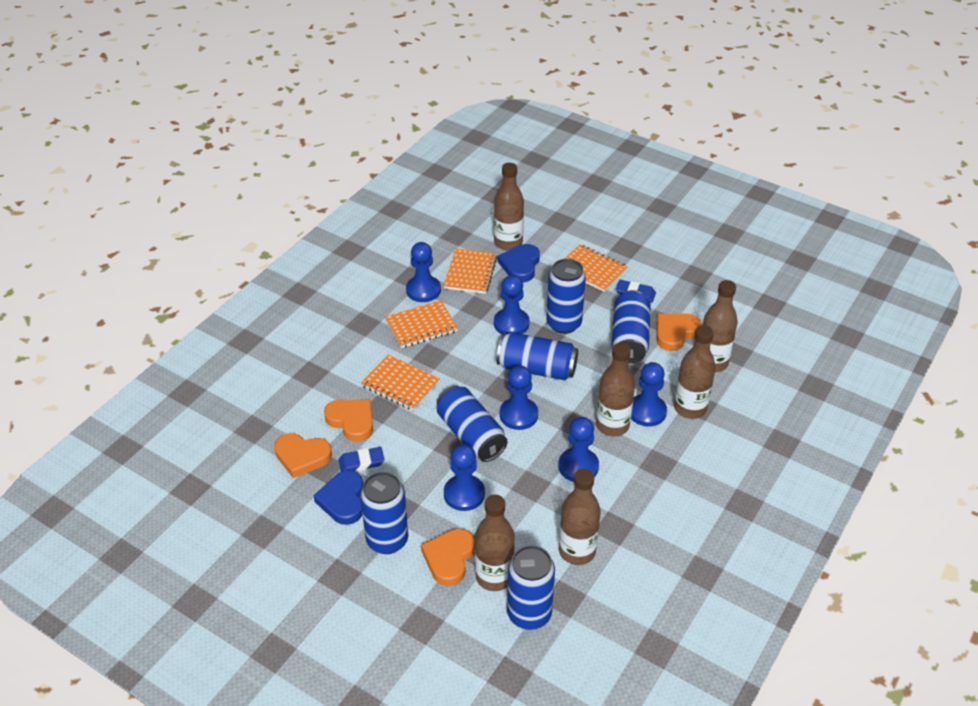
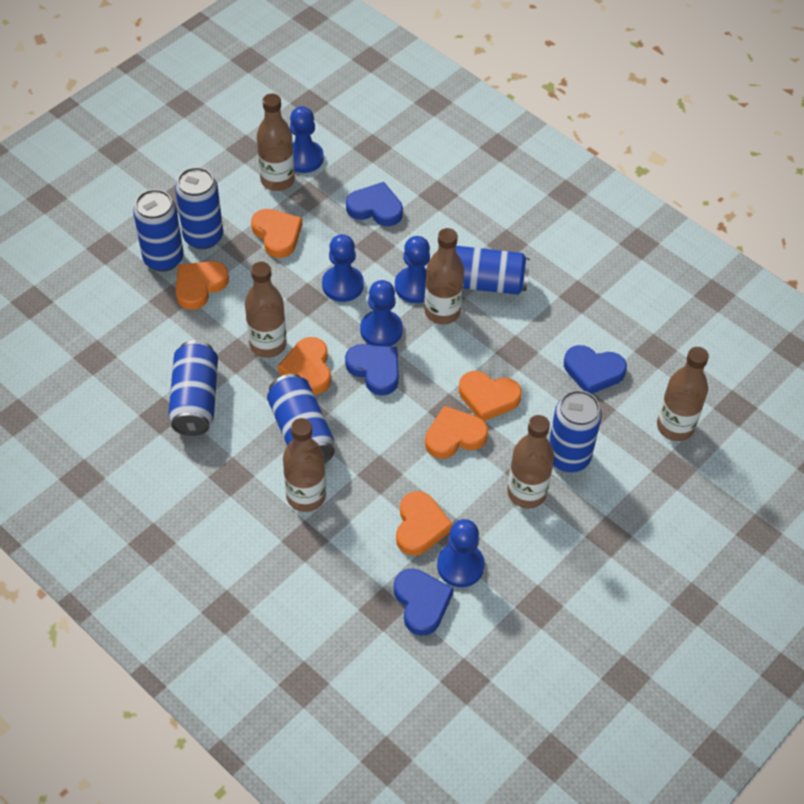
blue eraser: [339,447,385,472] [616,280,656,303] = 2 -> none = 0
blue heart: [314,470,363,525] [498,244,540,282] = 2 -> [345,344,399,396] [346,182,403,226] [394,569,454,636] [564,345,627,394] = 4
blue pawn: [406,242,441,302] [444,444,485,511] [494,275,530,334] [500,365,538,430] [558,417,599,482] [631,362,667,427] = 6 -> [290,106,324,173] [322,234,364,302] [360,280,403,346] [395,236,430,303] [437,519,485,587] = 5
orange heart: [274,433,332,478] [324,400,373,442] [421,529,475,586] [656,313,701,351] = 4 -> [176,261,229,310] [251,209,302,258] [278,337,331,394] [396,491,453,556] [425,406,488,459] [459,371,522,421] = 6
orange notebook: [361,355,440,411] [385,300,458,348] [443,248,497,294] [564,244,628,292] = 4 -> none = 0

